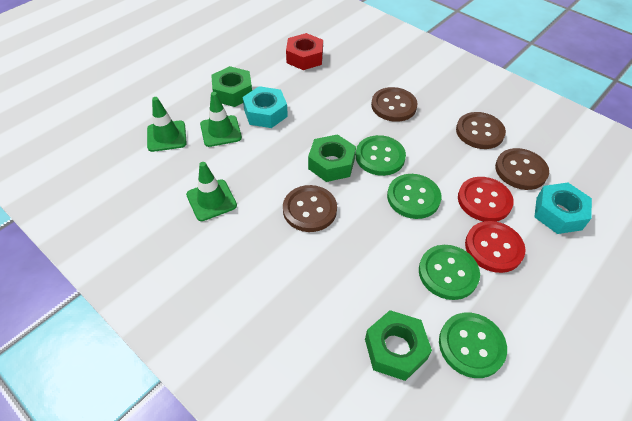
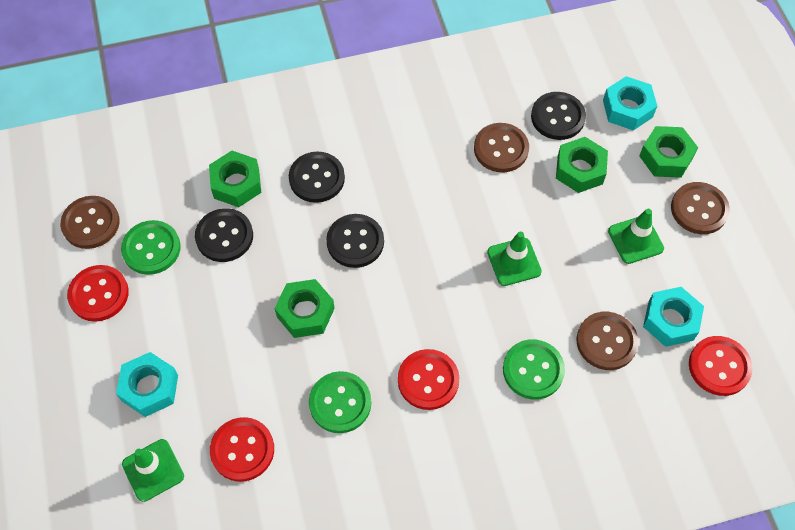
black button: none = 0 -> [195,208,253,262] [289,152,345,203] [326,214,384,268] [531,92,586,140] = 4
green button: [356,135,406,176] [387,174,441,219] [419,245,480,300] [439,313,507,378] = 4 -> [121,220,181,275] [309,371,371,433] [503,339,565,400] = 3
green nut: [211,66,252,107] [308,134,356,182] [365,310,432,381] = 3 -> [209,151,261,207] [275,279,335,338] [556,137,608,193] [639,126,698,178] = 4
red button: [458,177,514,221] [465,221,526,273] = 2 -> [67,265,129,322] [210,417,274,482] [398,349,459,410] [689,336,753,396] = 4
red nut: [286,33,323,70] = 1 -> none = 0
turquoise nut: [243,86,288,128] [534,183,592,234] = 2 -> [116,352,178,417] [603,76,657,131] [643,287,704,347] = 3

